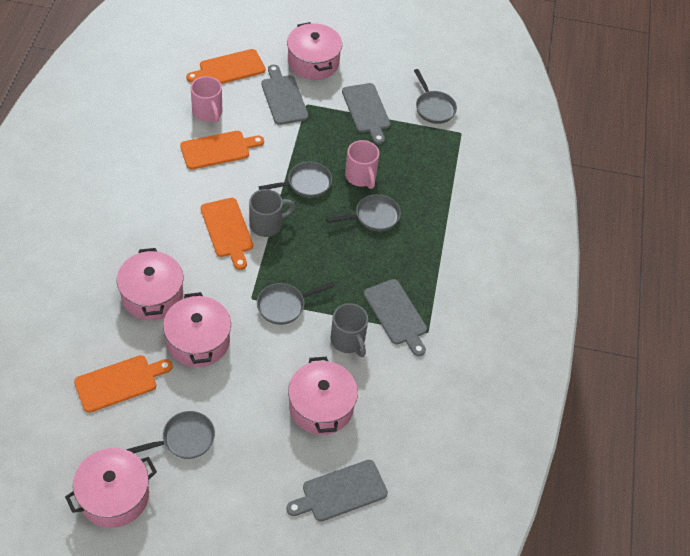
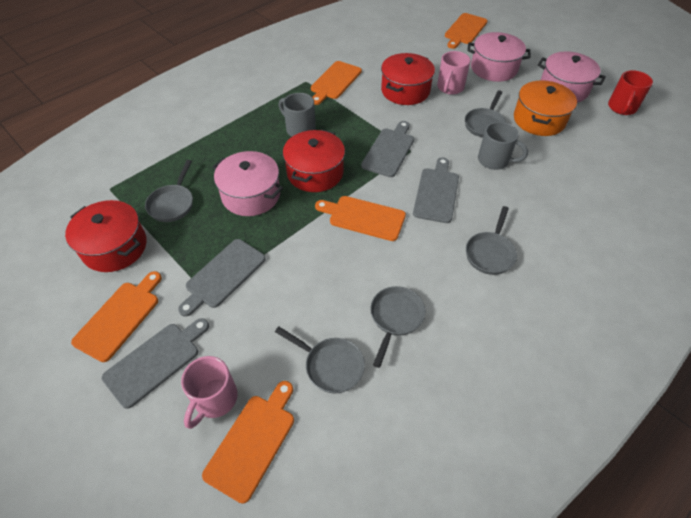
orange cutting board: [74,355,173,413] [180,131,264,170] [186,49,265,84] [201,198,253,270] = 4 -> [71,271,162,362] [202,381,294,504] [311,61,362,105] [315,196,406,241] [445,13,488,49] = 5
orange pot: none = 0 -> [514,80,577,136] = 1
pink pot: [65,448,157,528] [117,248,183,320] [163,292,231,367] [287,22,342,80] [288,357,358,435] = 5 -> [213,151,283,216] [467,32,531,82] [538,51,606,103] = 3
red mug: none = 0 -> [608,70,653,115] = 1
red pot: none = 0 -> [65,200,147,272] [283,129,345,192] [381,53,435,105] = 3

